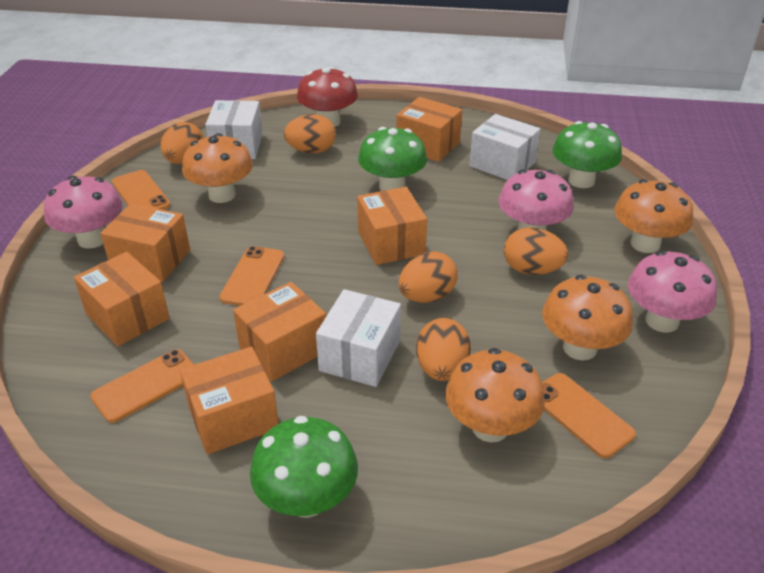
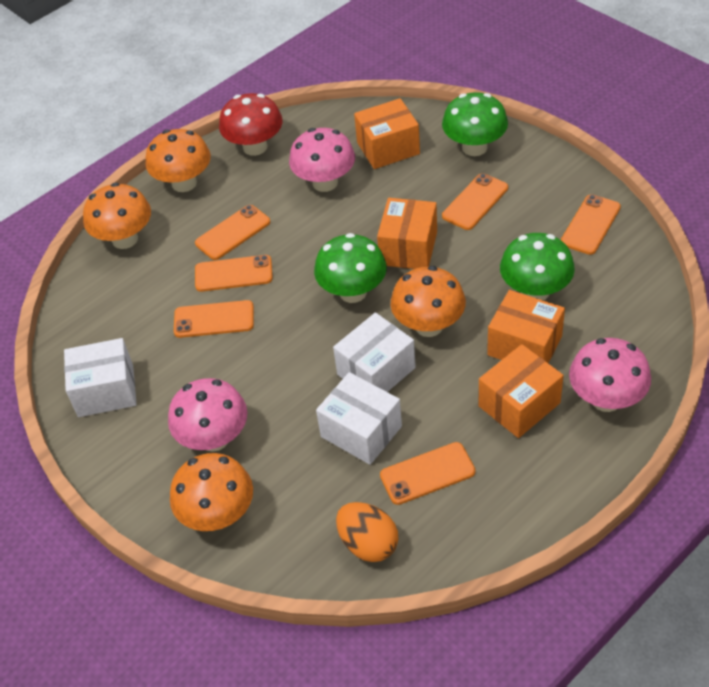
orange box: [74,252,170,346] [100,203,190,282] [180,347,279,455] [233,282,326,381] [357,187,427,265] [396,97,462,162] = 6 -> [354,98,420,169] [377,198,437,269] [479,344,564,438] [487,290,565,363] = 4
orange egg: [160,122,203,164] [284,114,336,154] [398,251,457,303] [416,318,471,381] [504,227,568,275] = 5 -> [336,502,398,562] = 1
orange phone: [90,349,194,423] [112,170,171,210] [219,246,285,306] [542,373,636,458] = 4 -> [174,300,254,338] [195,205,270,260] [195,255,273,292] [380,442,476,505] [442,173,508,230] [561,194,621,255] = 6

